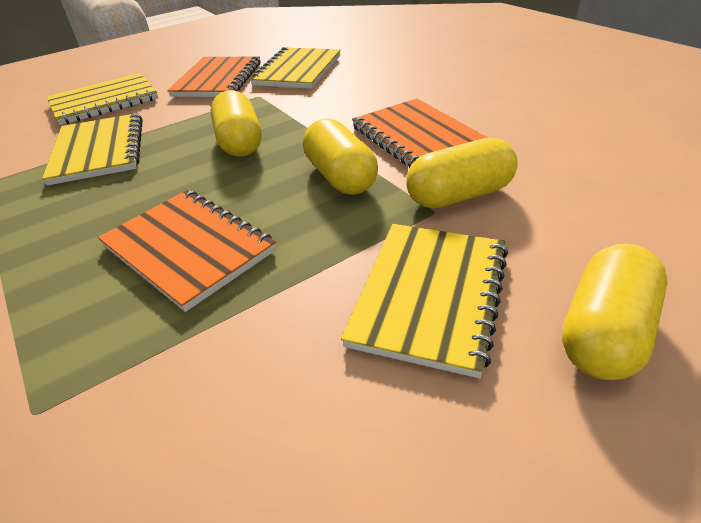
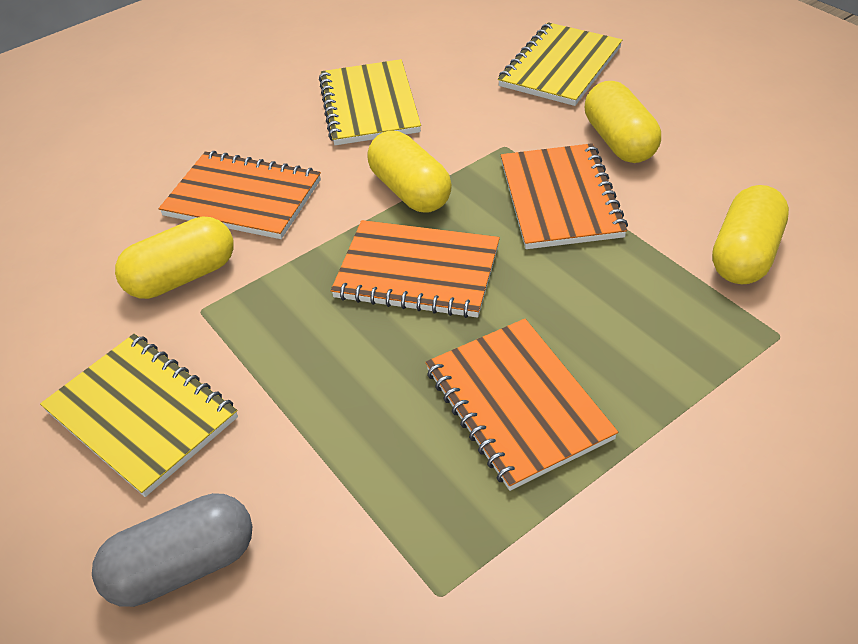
grey capsule: none = 0 -> [92,493,253,607] = 1
orange notebook: [98,190,276,312] [167,56,261,97] [352,98,488,168] = 3 -> [159,151,321,239] [331,220,500,318] [425,319,618,491] [501,143,628,249] = 4
yellow notebook: [42,113,143,185] [46,73,158,125] [250,47,341,89] [341,224,508,378] = 4 -> [40,334,238,497] [319,59,421,145] [498,22,622,106] = 3

